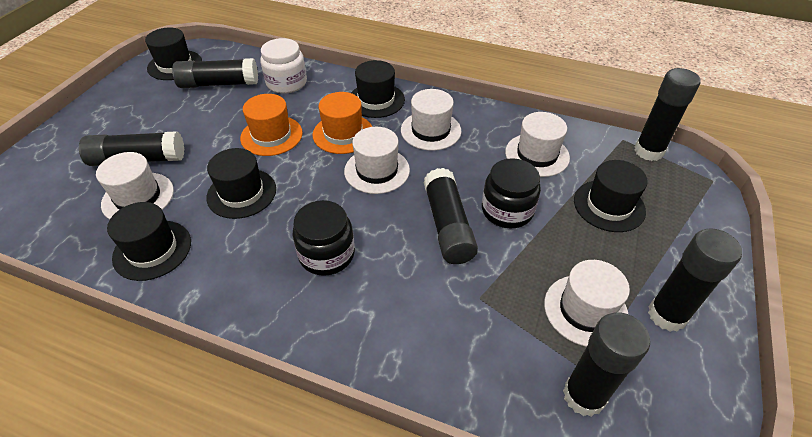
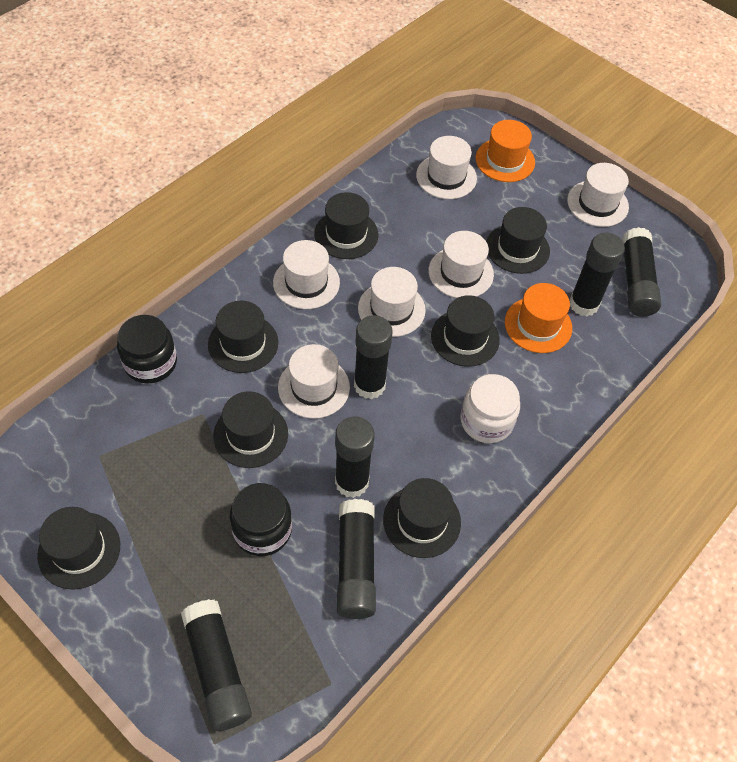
black hat: [107,202,191,281] [145,27,202,80] [206,148,276,219] [351,60,405,118] [574,160,648,232] = 5 -> [37,507,120,590] [208,301,278,373] [213,391,288,468] [314,192,378,259] [383,478,461,558] [431,295,500,367] [486,207,550,274] = 7
white hat: [96,152,174,219] [344,127,410,194] [401,89,461,151] [505,112,570,177] [544,260,630,347] = 5 -> [273,240,340,309] [278,344,350,419] [358,267,426,337] [416,136,477,199] [429,231,494,298] [567,163,629,227] = 6

